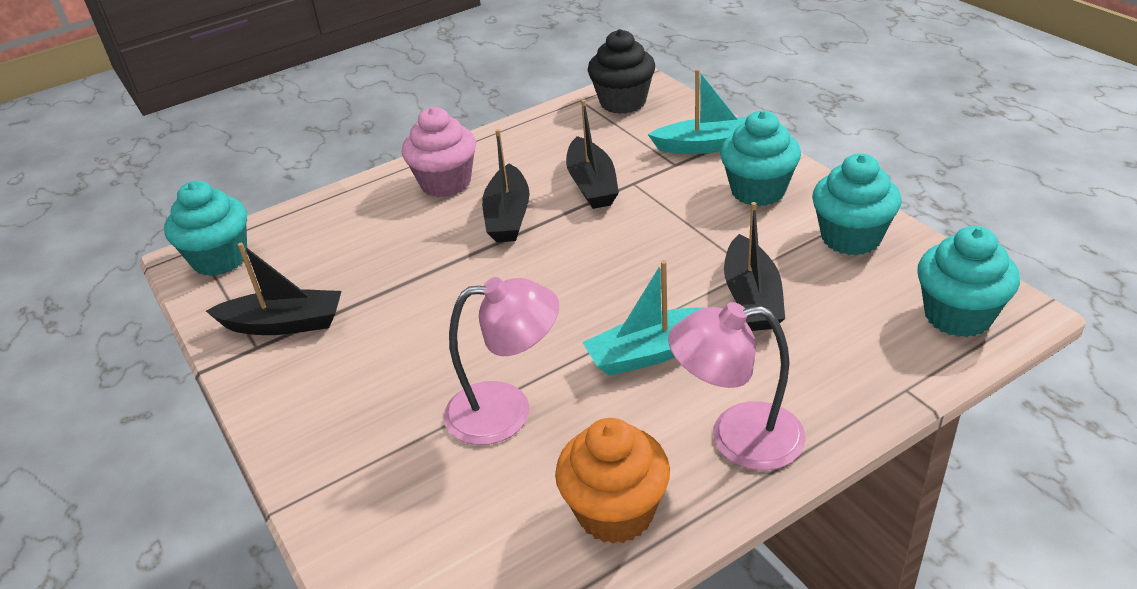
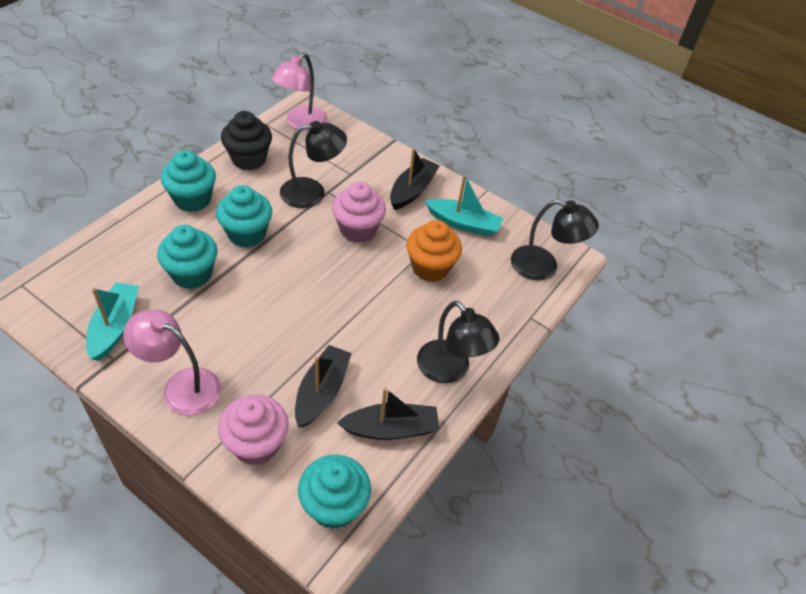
black boat: [206,243,341,335] [482,129,530,242] [566,100,619,209] [724,202,785,331] = 4 -> [295,345,352,427] [337,388,440,440] [390,148,440,210] = 3
black lamp: none = 0 -> [280,121,347,208] [417,301,499,383] [511,199,599,280] = 3
pink cupcake: [402,107,476,197] = 1 -> [218,394,289,465] [332,182,386,243] = 2

